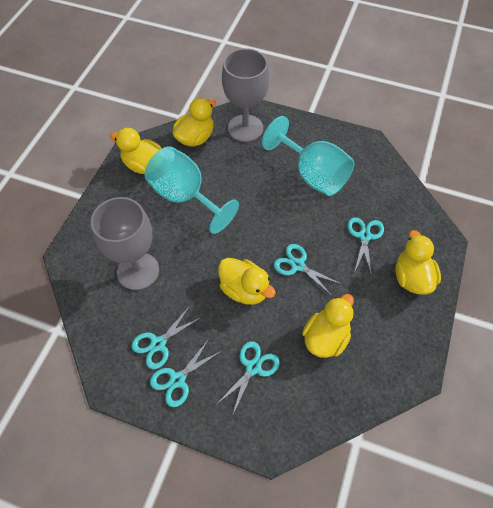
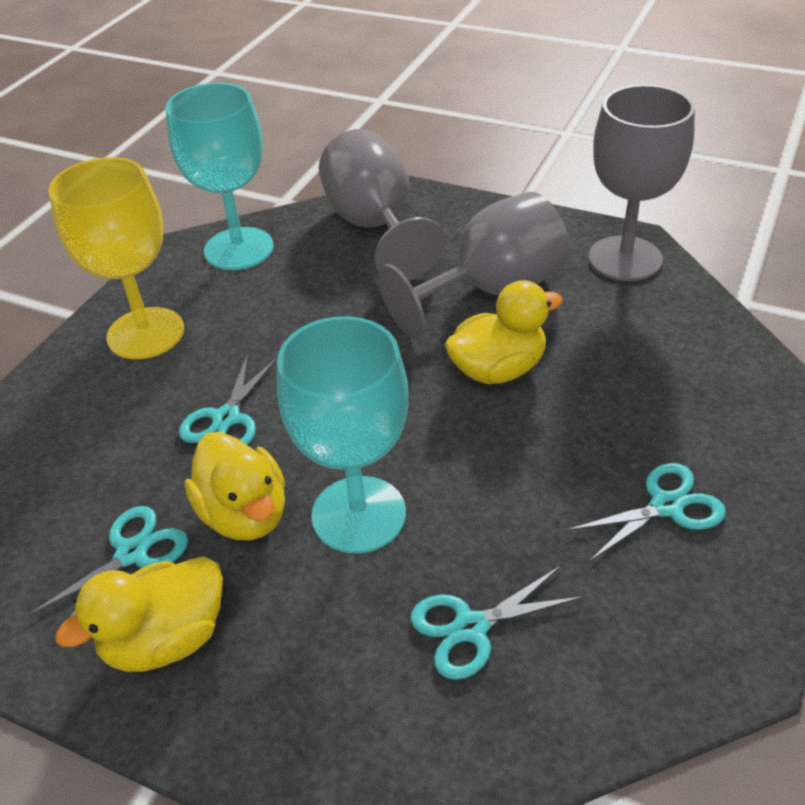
grey goblet: [91,197,159,290] [222,48,269,142] = 2 -> [319,129,445,281] [378,192,569,339] [588,85,695,281] = 3
turquoise scissors: [131,306,202,369] [150,339,221,407] [217,341,280,416] [274,244,341,296] [348,217,384,274] = 5 -> [29,506,188,639] [179,354,278,445] [410,566,583,680] [567,463,726,561] = 4
yellow duck: [110,128,162,174] [173,98,216,147] [219,258,276,305] [302,294,354,358] [395,230,441,295] = 5 -> [55,556,223,672] [185,432,285,541] [445,280,563,384] = 3
yellow goblet: none = 0 -> [48,157,184,359] = 1

